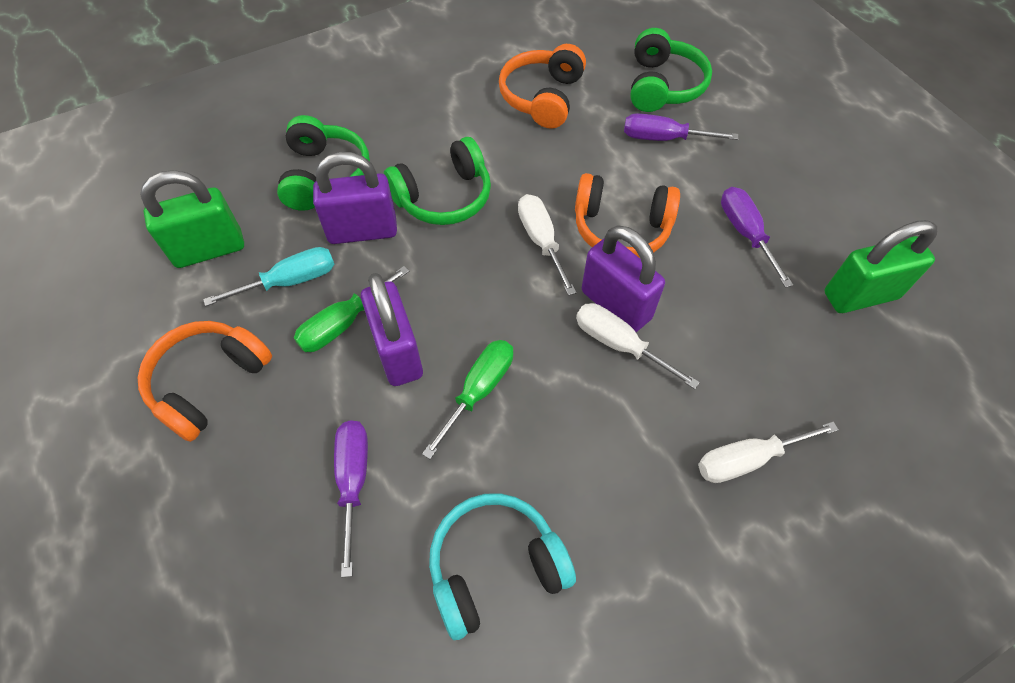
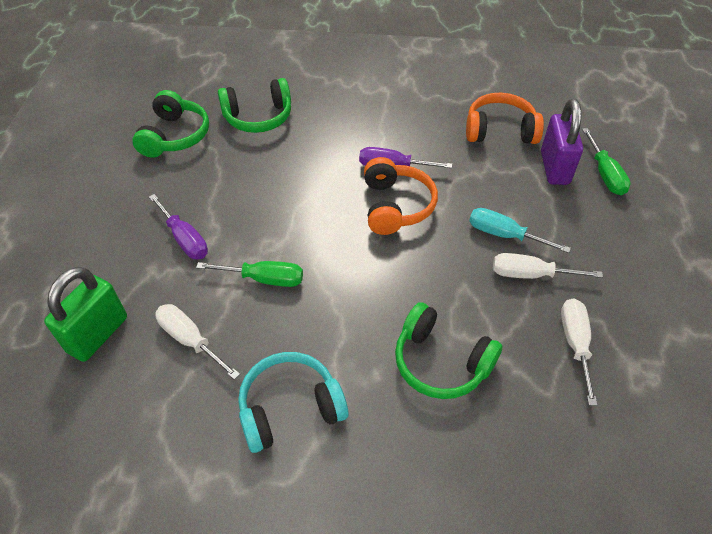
green padlock: [140,170,244,268] [825,220,937,313] = 2 -> [44,267,127,362] = 1
orange headphones: [138,321,272,442] [499,44,586,129] [575,173,680,258] = 3 -> [364,157,438,235] [466,93,544,144] = 2
purple padlock: [313,152,397,244] [361,273,423,386] [582,225,665,332] = 3 -> [541,99,583,185] = 1
purple screwdriver: [334,420,368,577] [624,113,738,141] [721,187,793,288] = 3 -> [149,194,208,259] [359,147,452,168] = 2

